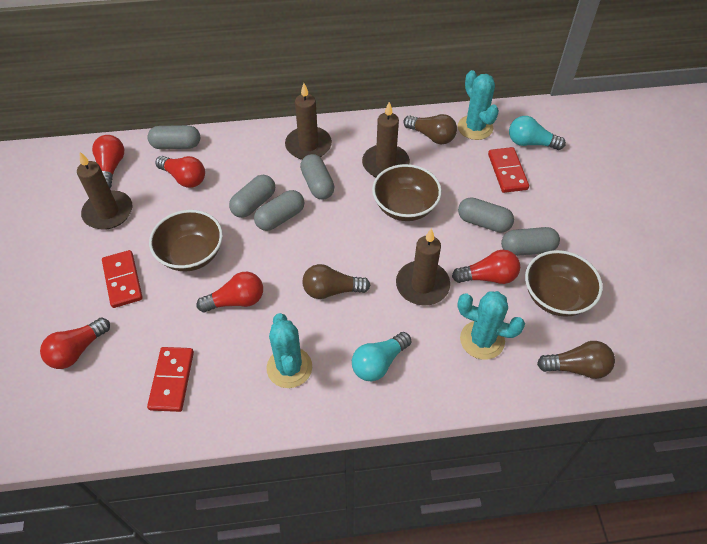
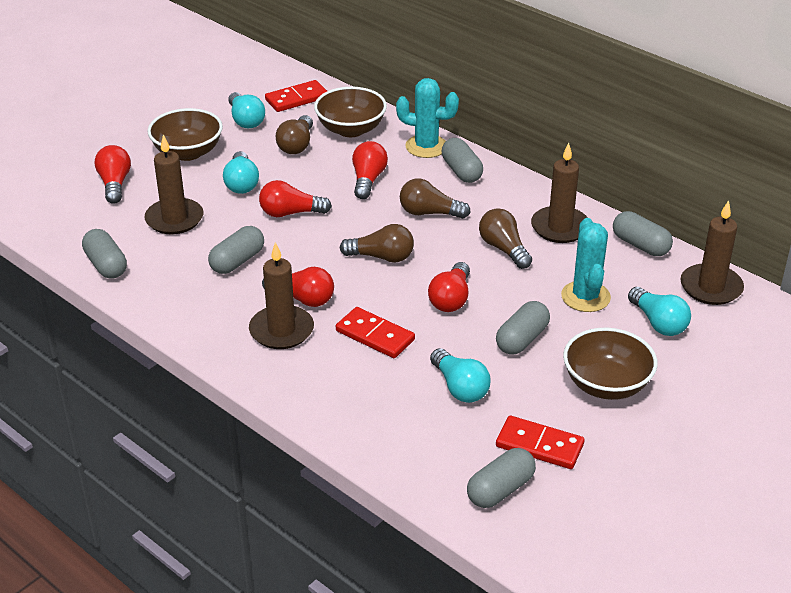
brown light bulb: [303,264,370,299] [403,114,457,144] [537,341,615,379] = 3 -> [276,115,313,154] [340,224,414,263] [400,178,471,219] [479,208,532,269] = 4
turquoise cactus: [267,313,312,388] [457,291,525,360] [458,70,499,140] = 3 -> [396,78,459,158] [561,218,611,312] = 2
turquoise light bulb: [352,332,412,381] [509,116,566,150] = 2 -> [223,151,259,194] [228,92,265,128] [430,348,490,403] [628,287,691,336] = 4

